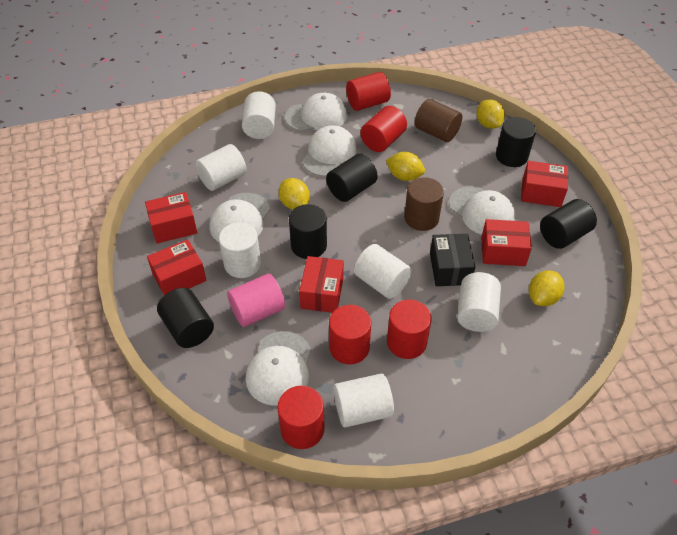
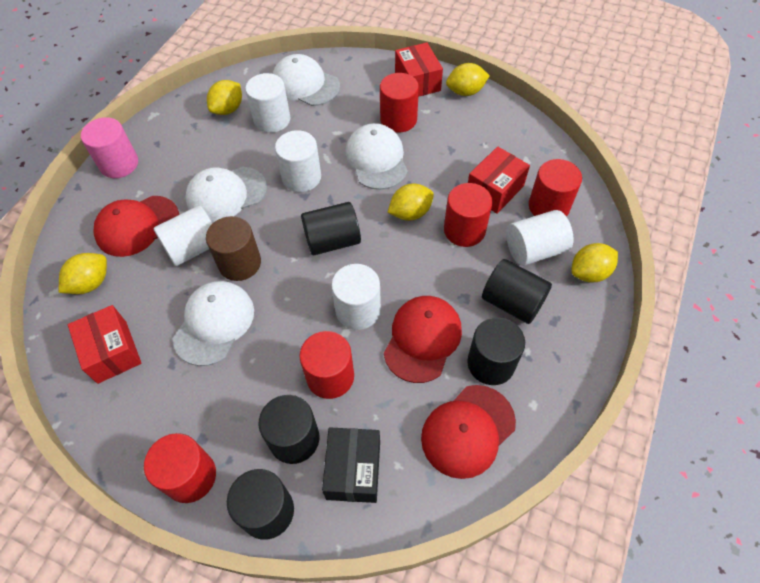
brown cylinder: [404,177,444,231] [415,99,462,142] = 2 -> [206,216,261,281] = 1
red box: [145,192,197,244] [147,239,207,295] [299,256,344,313] [481,219,532,266] [521,161,568,207] = 5 -> [68,305,141,384] [395,42,443,97] [468,147,530,214] = 3
red cap: none = 0 -> [94,196,179,257] [384,296,462,383] [421,385,516,479] = 3
white cap: [210,193,270,242] [246,331,311,406] [285,93,347,131] [303,125,357,177] [449,186,515,235] = 5 -> [173,281,254,366] [185,167,267,222] [273,54,340,106] [345,123,408,190] = 4
white cylinder: [195,144,247,191] [219,222,261,278] [242,91,276,139] [334,373,394,428] [354,244,412,299] [457,272,501,332] = 6 -> [153,205,213,266] [245,73,290,133] [275,130,321,192] [331,264,381,330] [506,210,573,266] = 5
yellow lemon: [279,178,310,210] [386,152,425,181] [476,99,505,129] [529,270,564,306] = 4 -> [59,253,107,294] [207,80,242,115] [387,184,434,221] [446,63,490,96] [571,243,618,283] = 5

